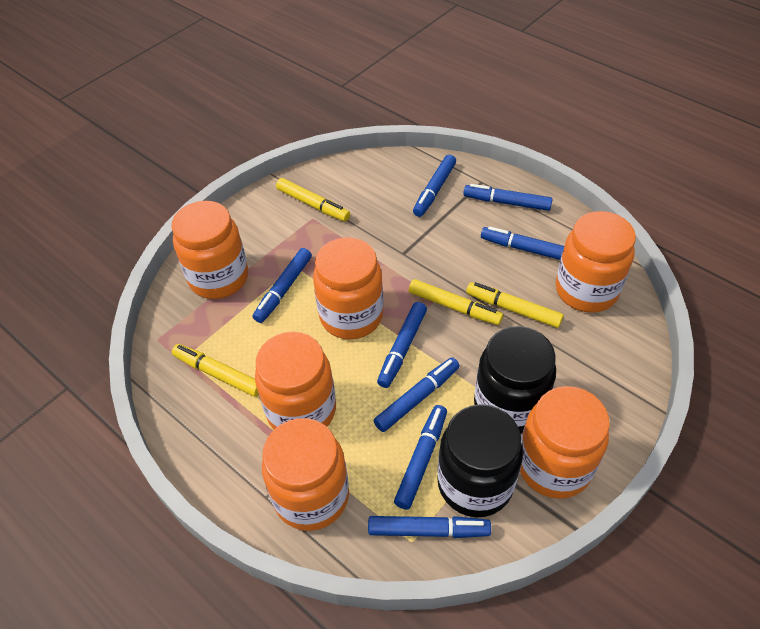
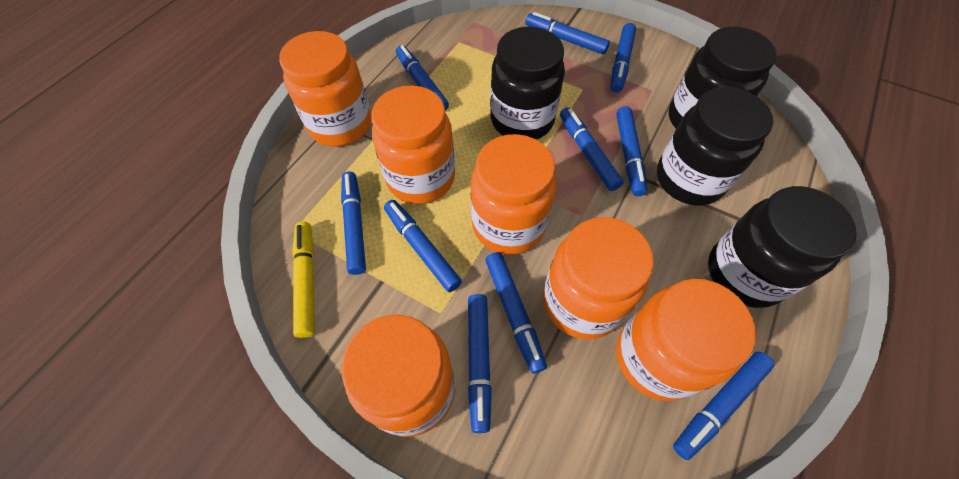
black jar: [437,404,523,517] [474,326,556,434] = 2 -> [490,27,565,140] [657,87,773,205] [669,26,777,128] [708,186,857,308] = 4
blue marker: [253,248,312,323] [368,516,491,538] [374,357,460,432] [377,302,427,388] [394,405,447,510] [413,155,456,217] [463,184,553,211] [481,226,564,260] = 8 -> [341,171,366,275] [384,200,462,292] [396,45,449,111] [468,294,492,433] [485,252,547,374] [525,12,610,54] [560,107,623,191] [610,23,636,92] [616,106,647,196] [673,352,774,460] = 10
yellow marker: [172,344,258,397] [276,178,350,222] [409,279,503,325] [466,282,564,328] = 4 -> [292,222,315,338] = 1

